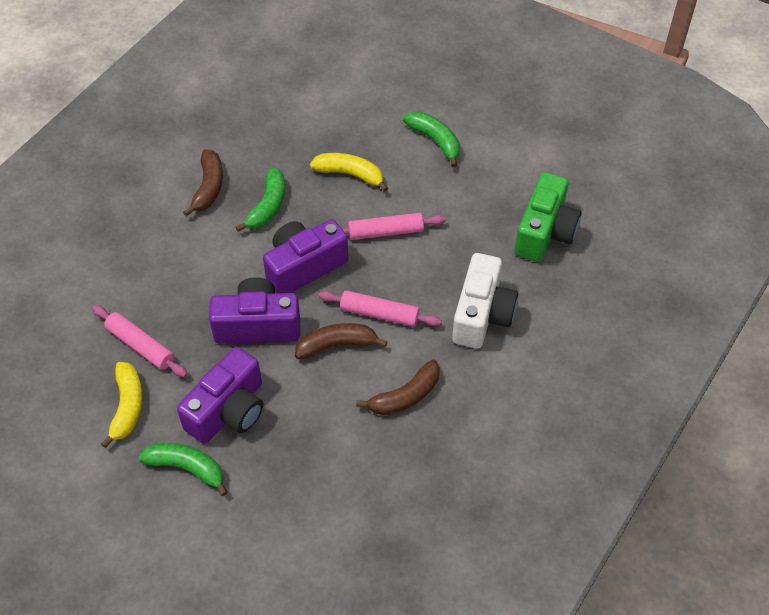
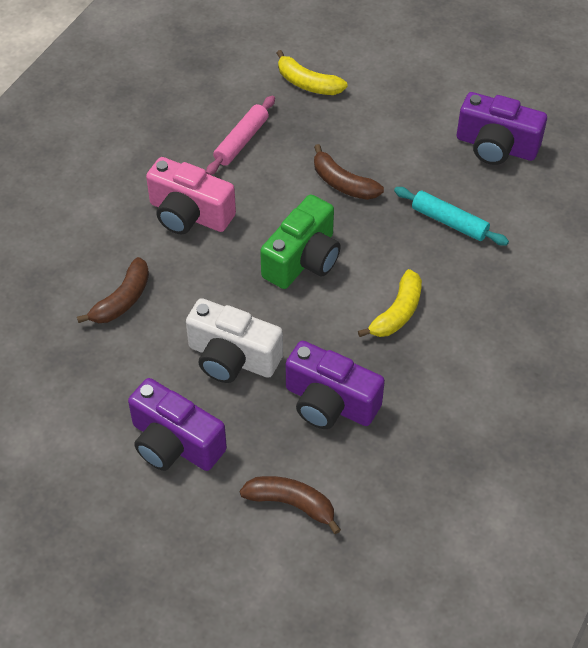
green banana: [138,443,228,496] [236,167,285,232] [403,111,460,167] = 3 -> none = 0
pink camera: none = 0 -> [146,157,236,235] = 1
pink rolling pin: [92,305,187,377] [319,290,442,327] [341,213,446,240] = 3 -> [206,95,275,175] = 1
turquoise rolling pin: none = 0 -> [394,187,509,246] = 1

